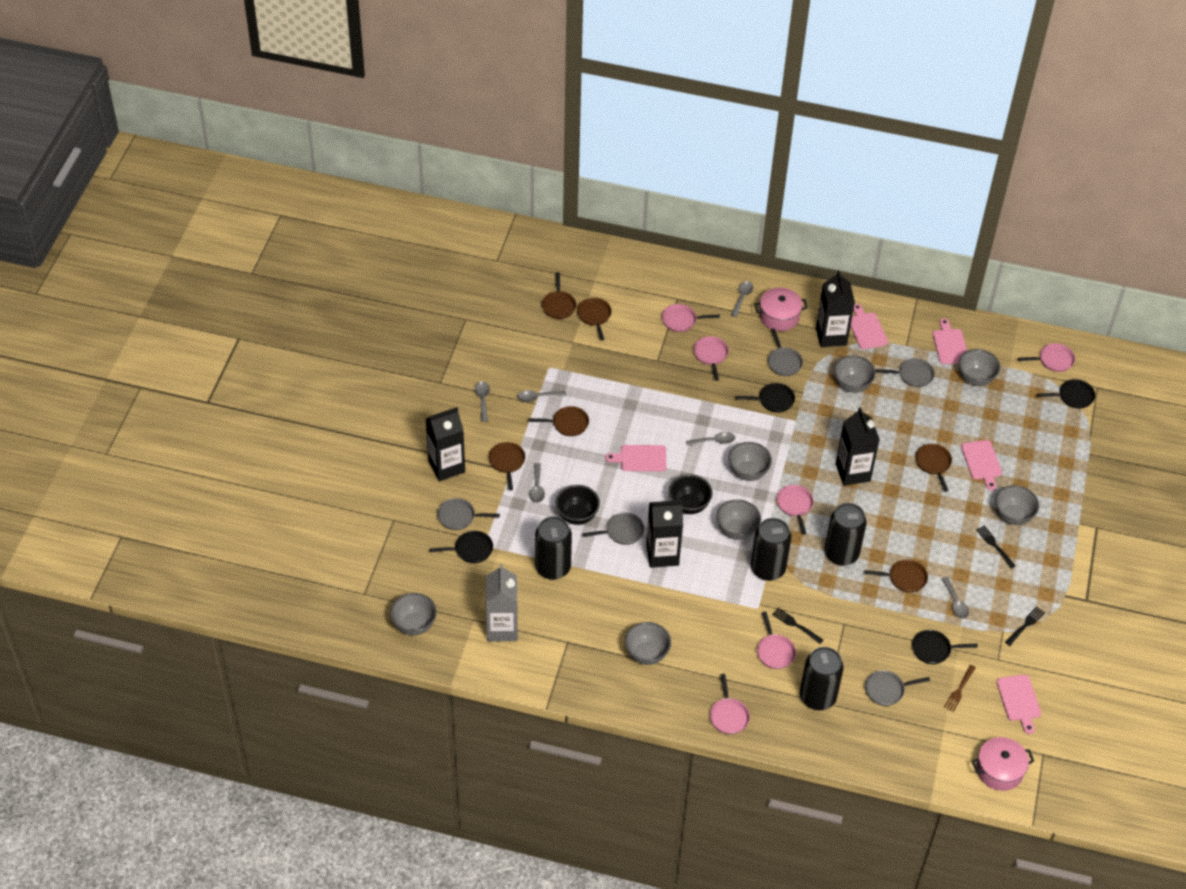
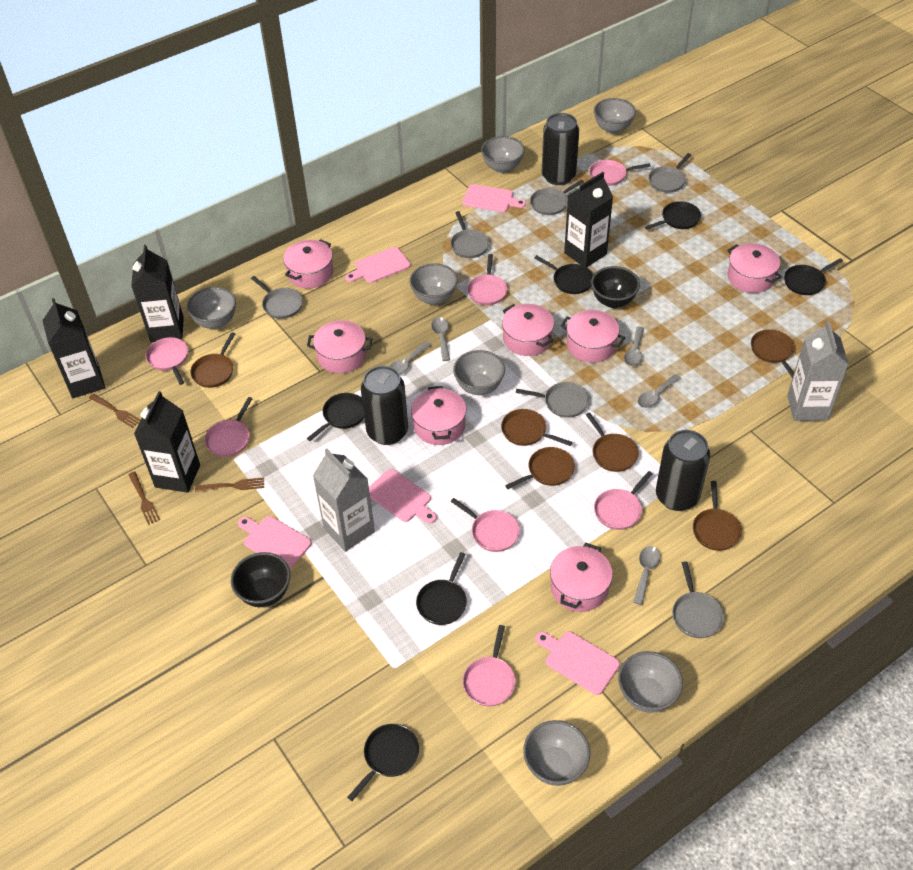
black can: [535,516,572,580] [750,518,791,581] [800,647,844,710] [824,503,867,566] = 4 -> [361,366,408,445] [542,113,579,185] [656,430,710,511] = 3
black fork: [772,608,823,644] [976,526,1015,568] [1005,607,1045,646] = 3 -> none = 0
black pan: [430,531,493,563] [736,383,795,413] [912,630,978,664] [1037,379,1095,408] = 4 -> [307,393,364,441] [347,724,419,801] [416,552,467,625] [534,255,593,294] [645,201,701,230] [784,258,843,295] = 6
brown fork: [944,665,976,712] = 1 -> [89,394,140,428] [128,471,160,525] [195,477,264,492] = 3
grey carton: [486,564,518,642] = 1 -> [313,449,375,552] [787,321,849,421] = 2
grey pan: [437,498,500,530] [582,513,644,545] [768,328,803,376] [865,670,930,706] [876,358,935,387] = 5 -> [251,276,303,319] [451,211,490,258] [516,382,589,418] [530,180,584,215] [648,153,691,193] [672,561,724,638] = 6
grey spoon: [475,381,490,422] [518,390,566,402] [529,463,545,503] [686,432,735,446] [731,281,753,317] [941,577,969,619] = 6 -> [389,342,431,375] [431,317,450,361] [624,326,644,366] [633,546,660,605] [638,374,681,408] = 5
pink pan: [662,304,720,332] [693,336,729,381] [710,674,750,734] [757,611,796,669] [777,485,814,535] [1018,343,1075,372] = 6 -> [146,337,188,385] [204,397,253,457] [451,498,520,552] [462,625,516,706] [467,254,508,305] [589,160,651,186] [594,471,653,530] = 7
pink pot: [754,288,808,331] [972,737,1034,791] = 2 -> [283,239,333,289] [307,320,373,373] [411,386,466,445] [502,304,554,356] [550,543,613,612] [561,310,625,363] [727,243,782,293] = 7

